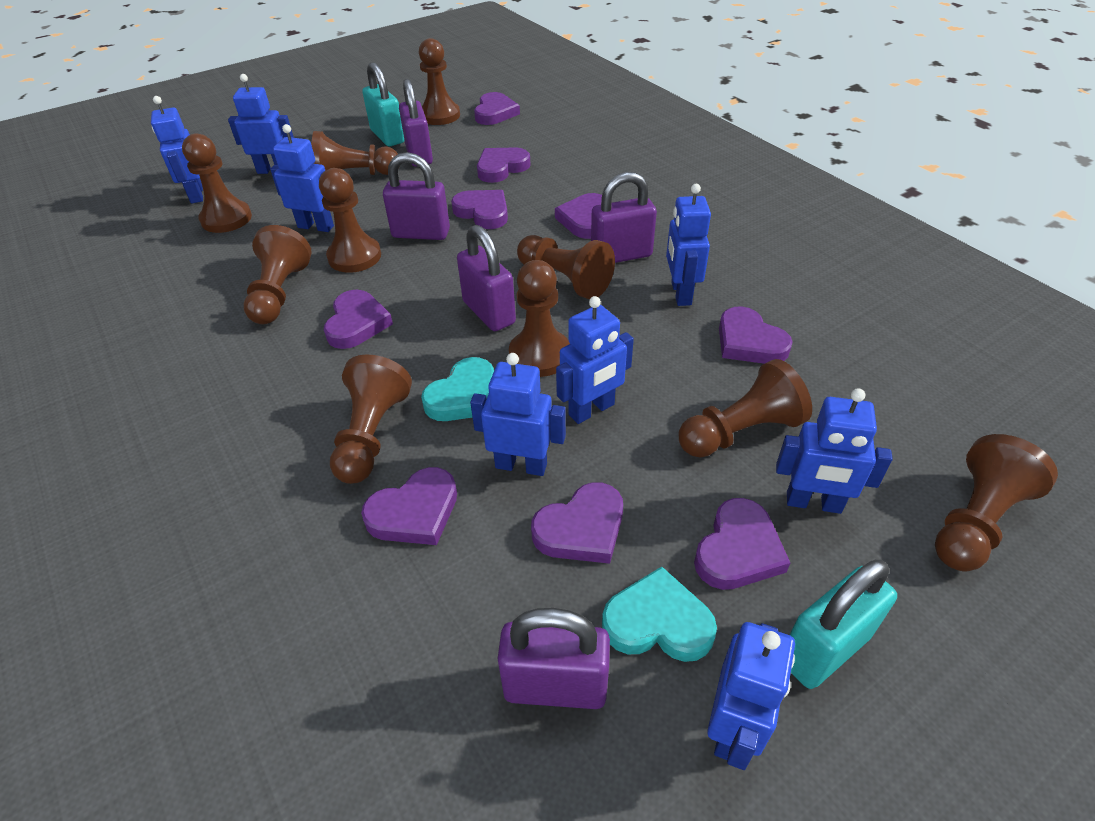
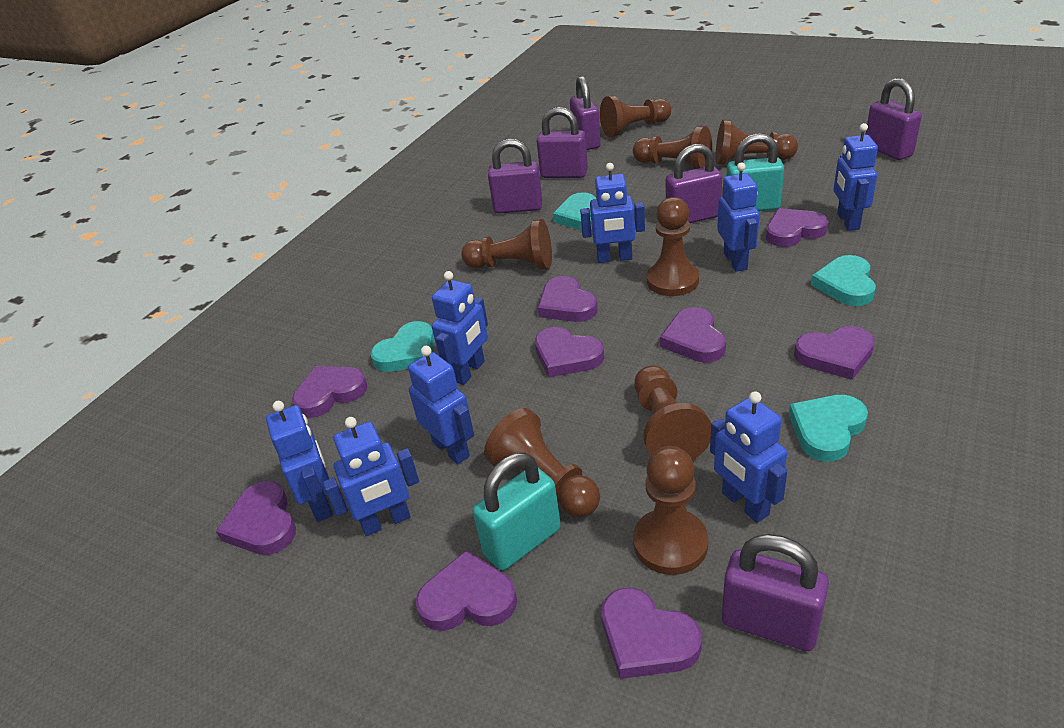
brown pawn: [182,133,252,233] [244,225,312,324] [311,131,399,175] [319,168,381,273] [330,354,412,484] [419,38,460,125] [509,260,570,377] [517,235,615,299] [679,359,812,457] [935,434,1058,571] = 10 -> [461,219,552,270] [484,408,600,517] [600,96,671,137] [633,126,712,169] [633,446,708,575] [634,365,711,460] [647,197,699,296] [716,120,798,165] = 8
purple padlock: [383,152,450,240] [399,79,433,167] [457,225,516,331] [497,608,610,709] [591,172,657,263] = 5 -> [488,139,542,214] [537,107,588,178] [570,76,601,150] [666,144,722,223] [722,534,829,651] [866,78,922,160] = 6
turquoise heart: [421,357,494,421] [602,566,717,662] = 2 -> [370,321,435,372] [553,192,596,230] [789,395,868,462] [811,255,876,306] = 4

